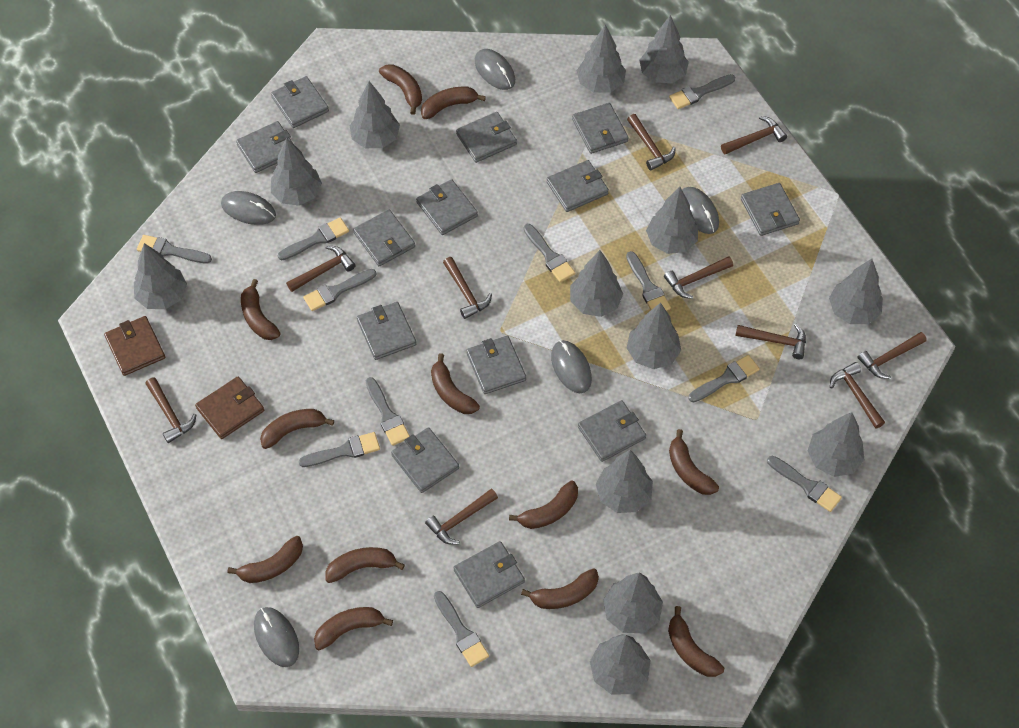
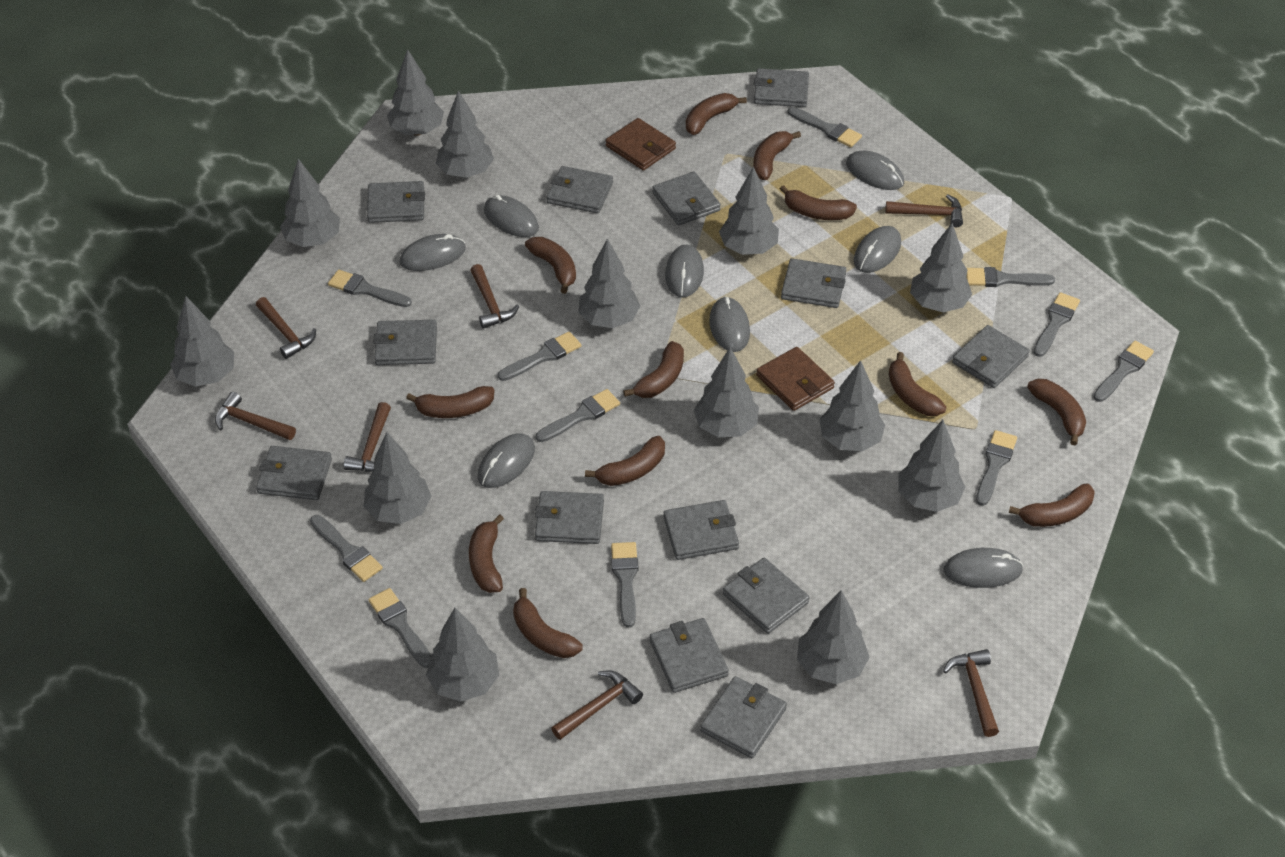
brown hammer: [145,377,196,443] [286,246,356,292] [425,489,498,545] [443,257,492,319] [627,114,676,171] [664,256,733,299] [721,116,787,154] [735,324,806,359] [830,362,885,429] [857,332,927,379] = 10 -> [215,392,296,440] [256,297,316,359] [344,402,391,472] [470,264,519,329] [551,670,643,740] [885,194,963,227] [943,649,999,737] = 7
grey mouse: [221,191,276,225] [254,607,299,667] [475,49,515,90] [551,340,592,393] [682,187,719,234] = 5 -> [400,234,466,271] [478,433,535,488] [484,195,539,237] [665,245,704,297] [709,297,750,352] [846,151,904,190] [854,226,901,273] [944,548,1023,588] = 8

